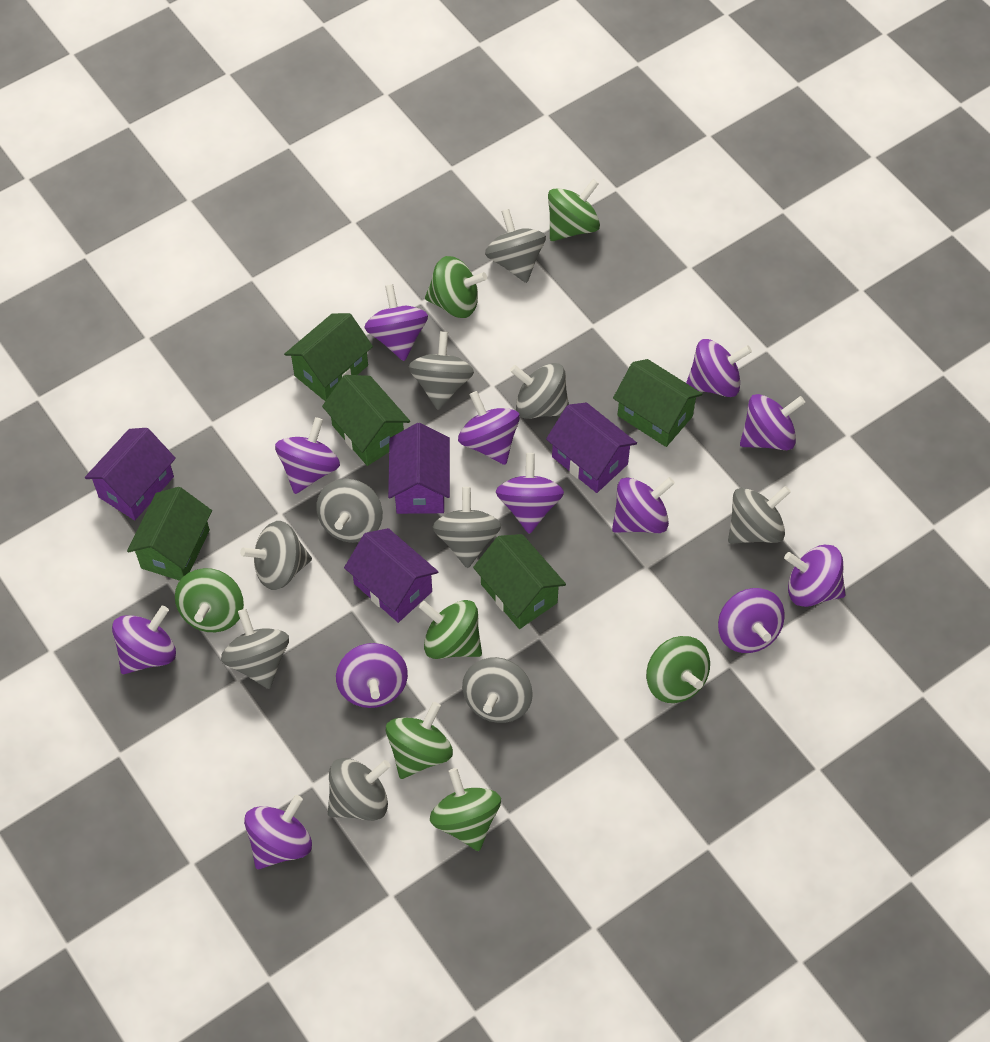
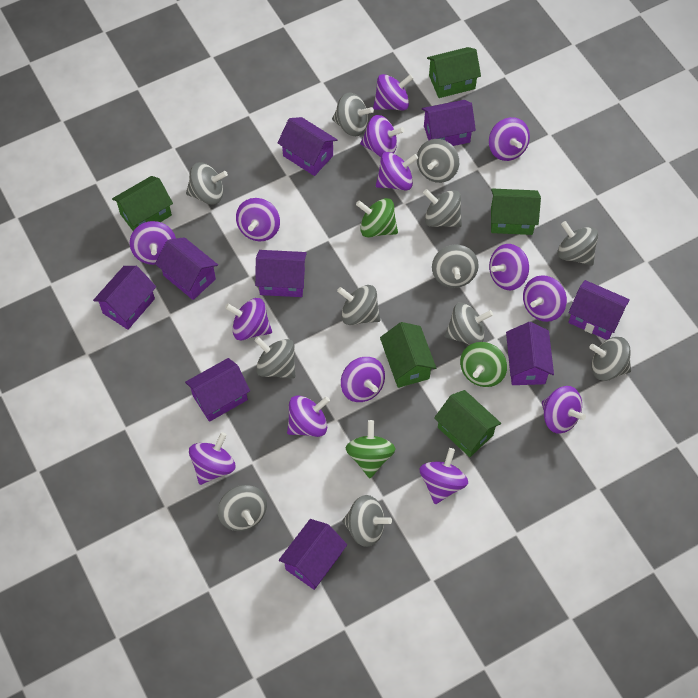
green spinning top: [175,568,244,632] [386,702,453,779] [419,600,482,659] [425,256,487,318] [430,768,501,851] [548,179,600,241] [646,636,710,703] = 7 -> [346,420,395,478] [356,198,398,238] [460,342,507,387] = 3
grey spinning top: [221,609,289,689] [240,521,312,590] [316,479,383,543] [328,758,391,821] [408,331,474,410] [432,487,501,568] [462,657,533,723] [485,209,546,283] [510,363,569,419] [728,486,791,544] = 10 -> [186,162,228,205] [218,485,267,531] [254,337,295,379] [332,93,374,136] [337,285,380,325] [342,495,392,547] [417,139,459,183] [423,189,462,227] [432,244,479,288] [445,303,493,345] [557,221,598,266] [589,337,631,381] = 12
purple house: [85,428,176,520] [344,528,438,623] [388,423,450,514] [546,402,637,493] = 4 -> [93,266,156,330] [155,237,218,300] [185,358,250,422] [255,250,307,297] [278,117,337,176] [279,519,347,590] [422,100,476,146] [506,322,554,385] [568,280,630,340] = 9
purple spinning top: [112,606,176,674] [244,795,312,869] [275,417,340,494] [336,643,408,708] [364,284,428,361] [458,391,520,465] [496,453,564,534] [612,477,675,533] [686,339,752,397] [718,588,785,653] [740,394,805,450] [784,545,846,607] = 12 -> [130,221,176,265] [189,432,235,485] [225,298,272,341] [236,198,280,241] [287,395,330,437] [341,357,385,402] [360,115,404,157] [373,74,414,110] [376,152,418,190] [420,448,468,504] [489,117,530,161] [489,244,529,290] [523,275,567,322] [542,386,586,434] = 14

